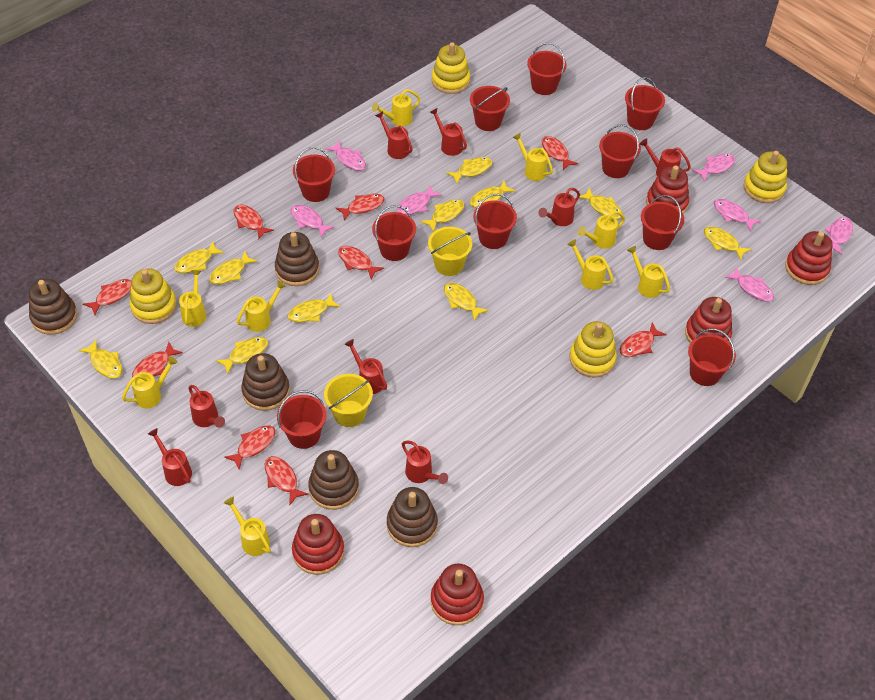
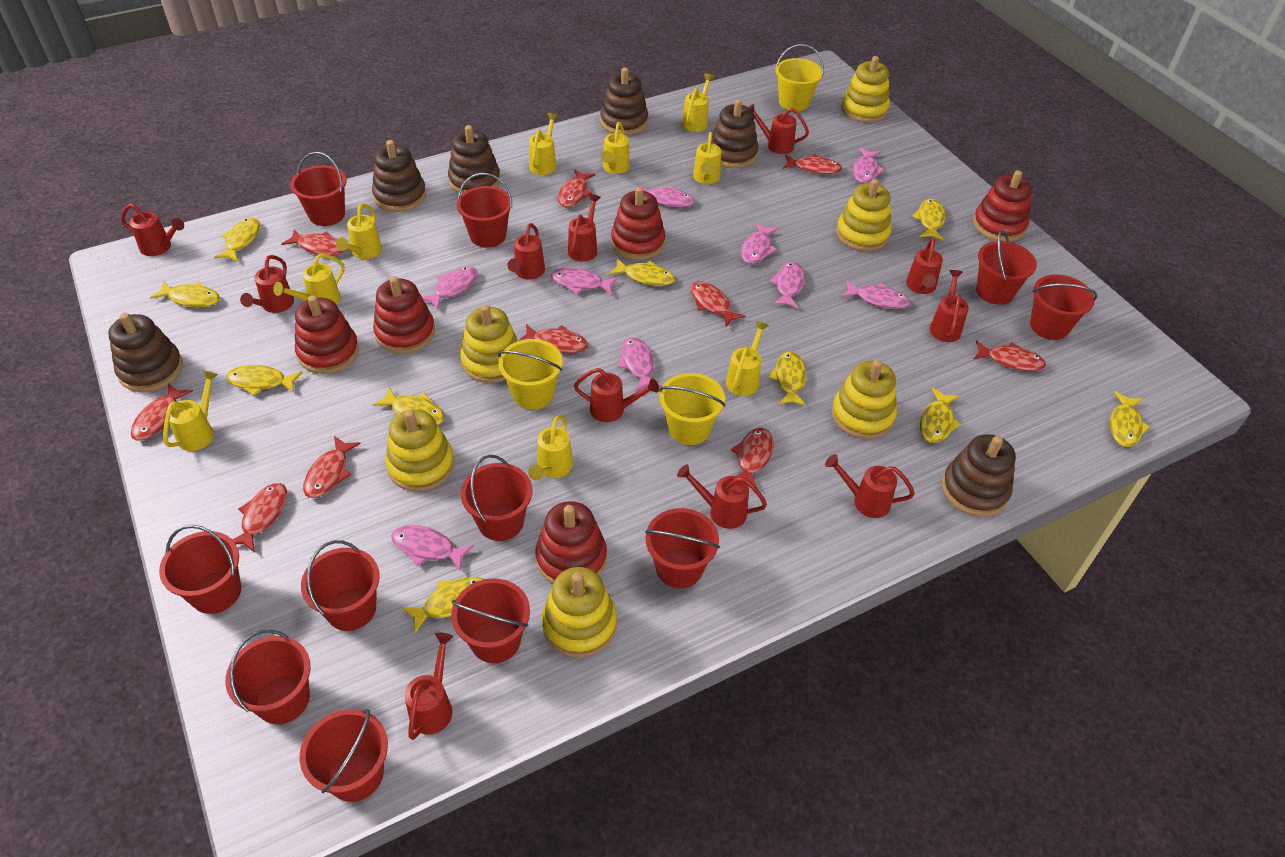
brown stacking toy: [29,279,77,335] [241,353,290,411] [275,232,319,286] [308,450,359,510] [387,487,438,547] = 5 -> [108,313,183,392] [372,140,426,212] [448,125,501,194] [600,68,648,135] [712,99,758,168] [942,434,1016,517] = 6
pink fish: [291,205,335,238] [326,141,366,171] [397,185,442,215] [692,154,735,182] [714,199,761,232] [724,266,774,301] [825,217,853,255] = 7 -> [391,525,474,571] [422,266,478,310] [551,268,618,295] [618,337,662,392] [639,184,694,207] [741,223,778,264] [769,262,805,309] [841,280,910,309] [853,148,885,183] = 9
red bucket: [277,390,326,449] [293,147,335,202] [372,205,416,261] [470,86,510,131] [473,194,517,249] [527,43,567,95] [599,124,641,178] [625,77,665,130] [641,195,684,250] [688,329,736,386] = 10 -> [159,525,241,614] [225,629,311,724] [290,152,347,226] [300,709,388,802] [301,540,380,631] [451,578,530,663] [457,173,512,248] [461,455,532,541] [645,508,720,588] [976,230,1037,305] [1030,274,1097,340] = 11
red fish: [83,279,132,315] [132,342,183,377] [224,425,275,469] [233,205,274,240] [265,456,308,506] [336,194,385,221] [338,246,384,280] [542,136,578,170] [620,322,667,357] = 9 -> [131,383,193,441] [232,483,287,553] [281,229,344,256] [303,436,361,498] [518,324,588,353] [558,169,596,207] [690,281,746,327] [731,428,773,489] [783,154,842,174] [973,340,1046,371] = 10
red watering can: [148,428,192,486] [188,385,225,428] [344,339,387,394] [375,111,413,159] [402,441,448,484] [430,108,467,156] [539,188,580,226] [640,138,691,176] = 8 -> [121,203,184,256] [240,255,294,313] [404,633,453,740] [507,223,545,279] [568,194,601,262] [574,368,659,422] [677,464,767,529] [748,104,809,154] [825,454,915,518] [906,238,943,294] [929,270,969,342] = 11
yellow bucket: [324,374,373,427] [428,227,472,276] = 2 -> [498,339,563,410] [659,373,726,445] [776,44,824,111] = 3
yellow fish: [79,340,123,378] [174,242,224,273] [209,251,257,285] [216,337,268,374] [288,293,341,322] [420,199,464,232] [444,283,489,321] [446,157,492,185] [470,181,515,208] [579,188,622,219] [704,227,752,260] = 11 -> [150,281,220,307] [214,217,260,262] [226,365,303,396] [373,387,445,425] [402,577,484,633] [608,258,675,286] [769,351,806,406] [912,199,945,240] [920,388,961,443] [1110,391,1150,447] = 10
yellow stacking toy: [130,269,177,324] [432,42,470,94] [570,321,617,378] [744,151,787,203] = 4 -> [385,409,454,491] [460,305,518,383] [542,567,617,657] [832,360,897,439] [836,179,892,251] [841,56,890,122] = 6

